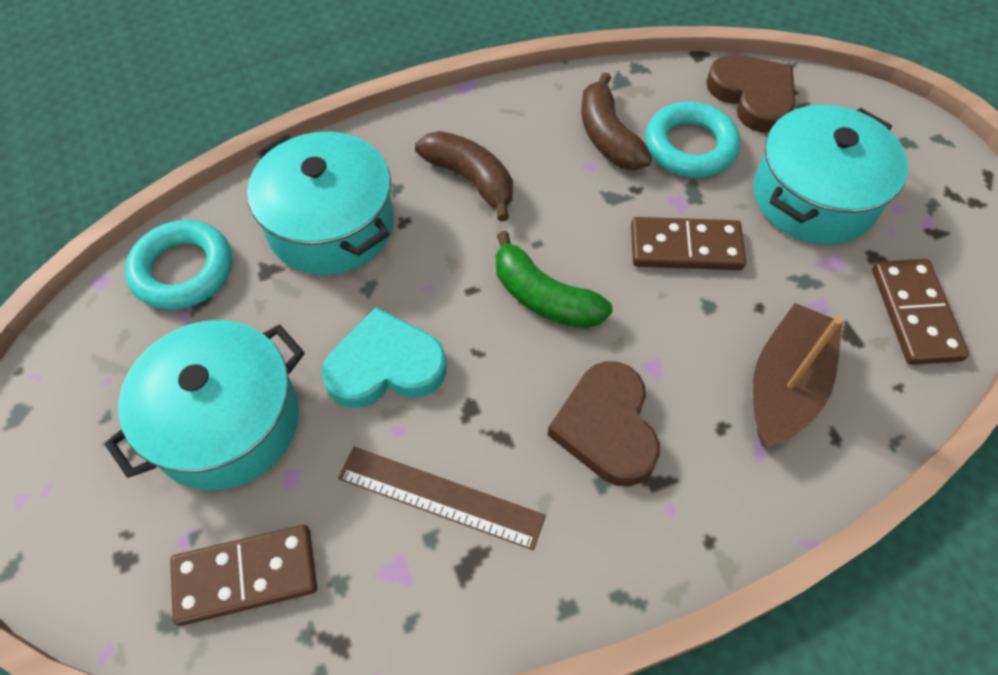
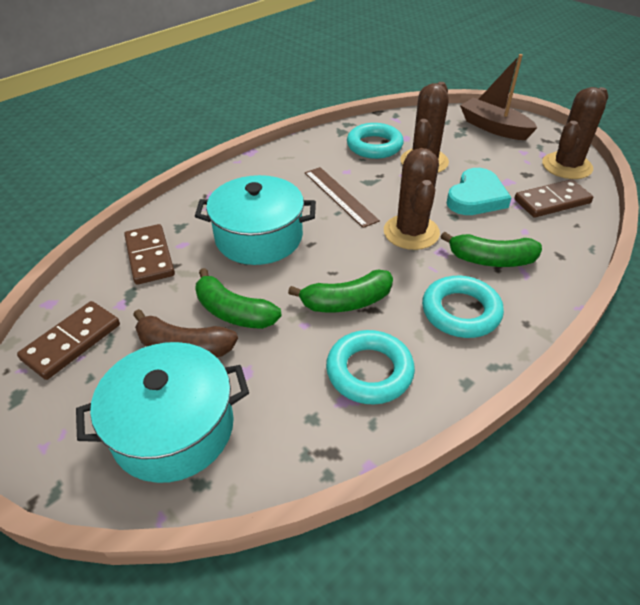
brown banana: [415,131,513,221] [581,72,652,170] = 2 -> [133,309,238,357] = 1
brown cactus: none = 0 -> [384,148,440,250] [400,82,449,173] [542,87,608,179] = 3
brown heart: [548,361,660,487] [706,55,795,133] = 2 -> none = 0
green banana: [496,231,612,329] = 1 -> [195,268,282,329] [288,269,393,312] [441,232,542,267] = 3
turquoise pot: [105,320,305,490] [247,132,394,275] [753,105,908,244] = 3 -> [76,342,249,483] [195,175,316,265] = 2
turquoise ring: [125,220,232,310] [645,102,740,178] = 2 -> [326,330,415,405] [347,123,404,159] [422,276,504,338] = 3

